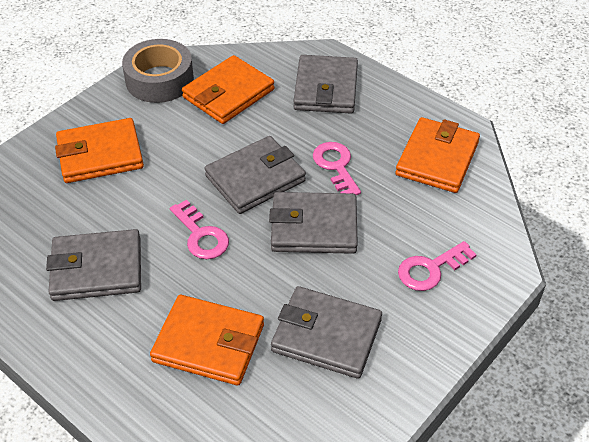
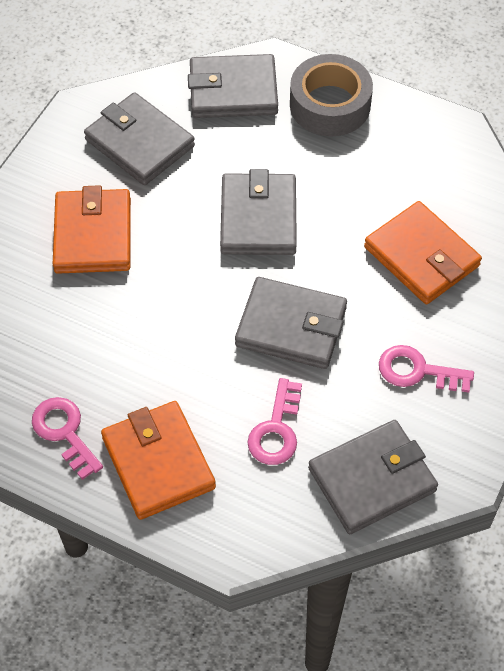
orange wallet: [55,118,144,183] [150,295,264,386] [182,55,274,124] [395,117,480,193] = 4 -> [53,185,131,274] [101,401,216,520] [364,201,482,304] = 3

